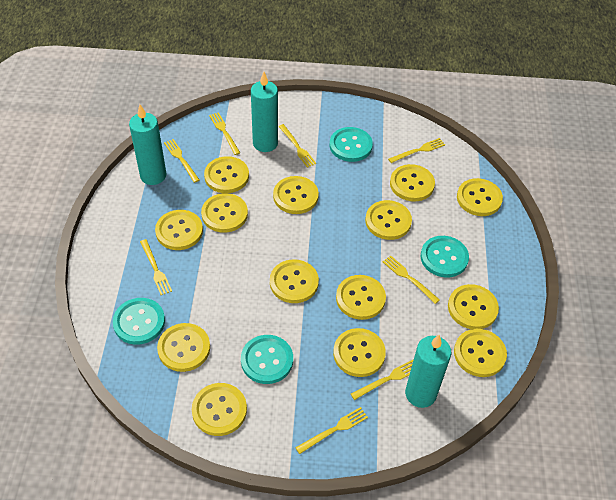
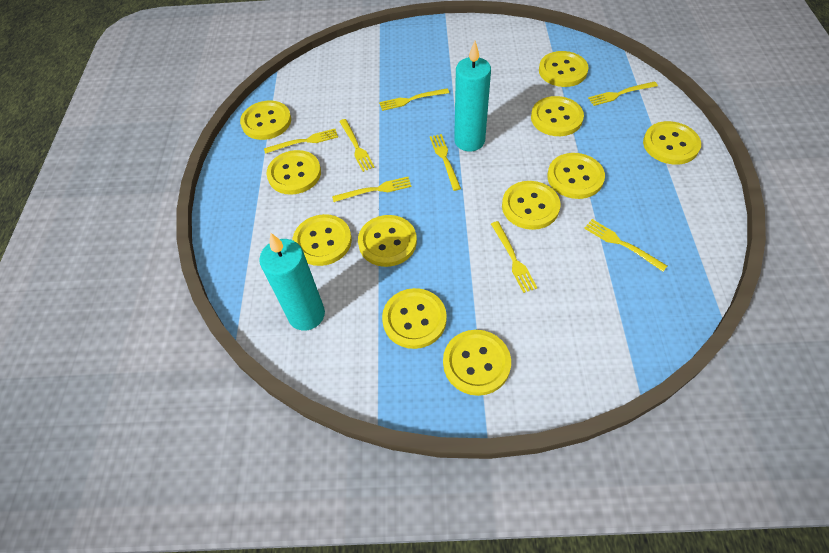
turquoise button: [113,298,165,345] [241,335,293,384] [330,127,373,162] [420,236,469,278] = 4 -> none = 0
turquoise candle: [129,104,167,185] [251,72,278,152] [405,335,451,408] = 3 -> [259,233,325,331] [454,41,491,151] = 2
yellow button: [155,210,203,250] [157,323,210,372] [192,383,247,436] [201,193,248,233] [204,156,249,193] [270,259,319,303] [273,176,319,214] [333,328,386,377] [336,275,386,320] [365,200,412,240] [390,164,435,201] [448,284,499,329] [454,329,507,377] [457,178,503,216] = 14 -> [240,101,291,140] [266,150,321,195] [293,214,352,266] [358,215,417,267] [382,288,447,349] [443,330,511,396] [502,181,561,230] [531,96,584,136] [539,51,589,87] [547,153,605,199] [643,121,701,165] = 11

